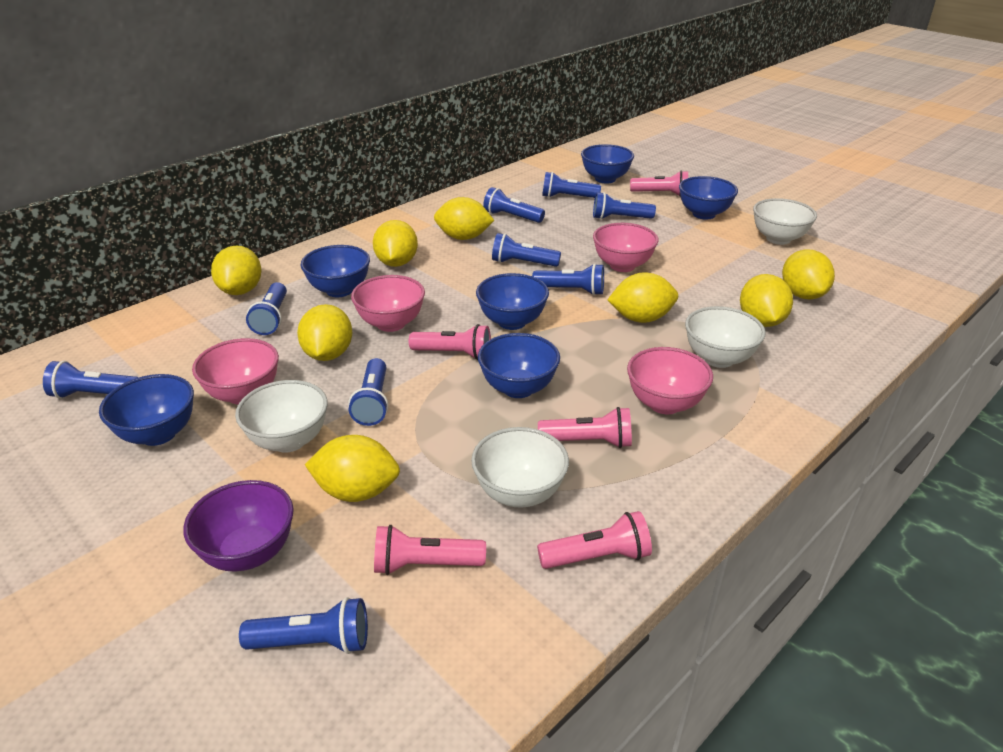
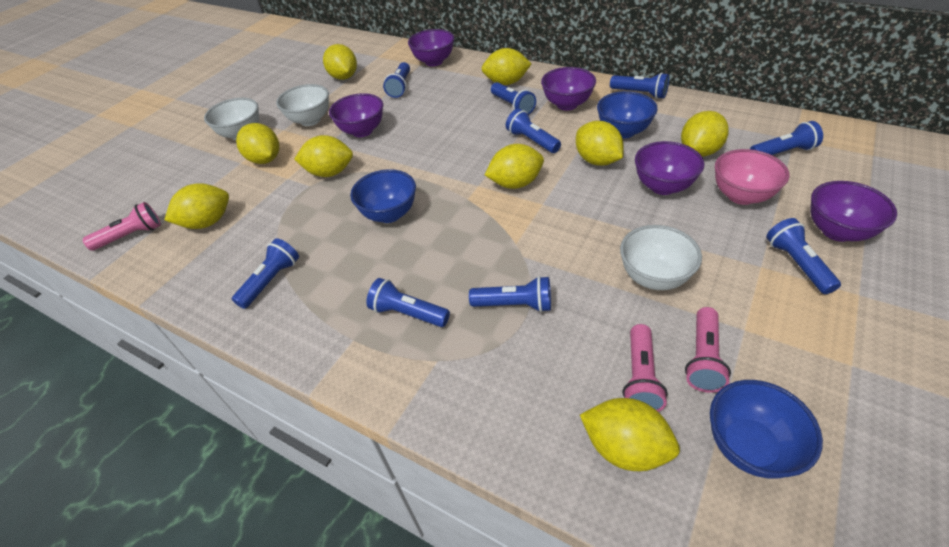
blue bowl: [99,374,194,446] [300,245,370,297] [476,273,549,330] [478,333,560,398] [581,144,634,184] [679,176,738,219] = 6 -> [350,169,416,223] [597,91,658,139] [710,380,823,479] = 3
pink bowl: [192,338,279,404] [351,275,425,332] [593,223,659,272] [627,347,713,414] = 4 -> [715,149,790,205] = 1
pink flashlight: [374,525,486,575] [409,324,491,360] [537,511,652,569] [538,407,632,448] [630,171,688,197] = 5 -> [83,202,161,251] [623,324,668,412] [685,307,731,393] = 3
purple bowl: [183,480,294,571] = 1 -> [329,93,383,137] [408,29,454,66] [541,67,596,111] [635,141,704,195] [810,181,897,242] = 5
white bowl: [235,380,328,452] [471,427,569,508] [685,306,766,368] [753,198,817,245] = 4 -> [204,98,259,140] [276,84,329,126] [620,225,702,290] = 3
yellow lemon: [211,246,261,295] [297,304,352,361] [305,435,400,502] [373,220,418,267] [434,197,494,240] [607,272,678,323] [740,274,793,327] [782,249,835,299] = 8 -> [164,183,229,229] [236,123,279,164] [294,135,353,177] [323,44,357,80] [482,48,531,85] [485,144,544,189] [576,121,624,166] [580,398,680,471] [681,111,729,157] = 9

